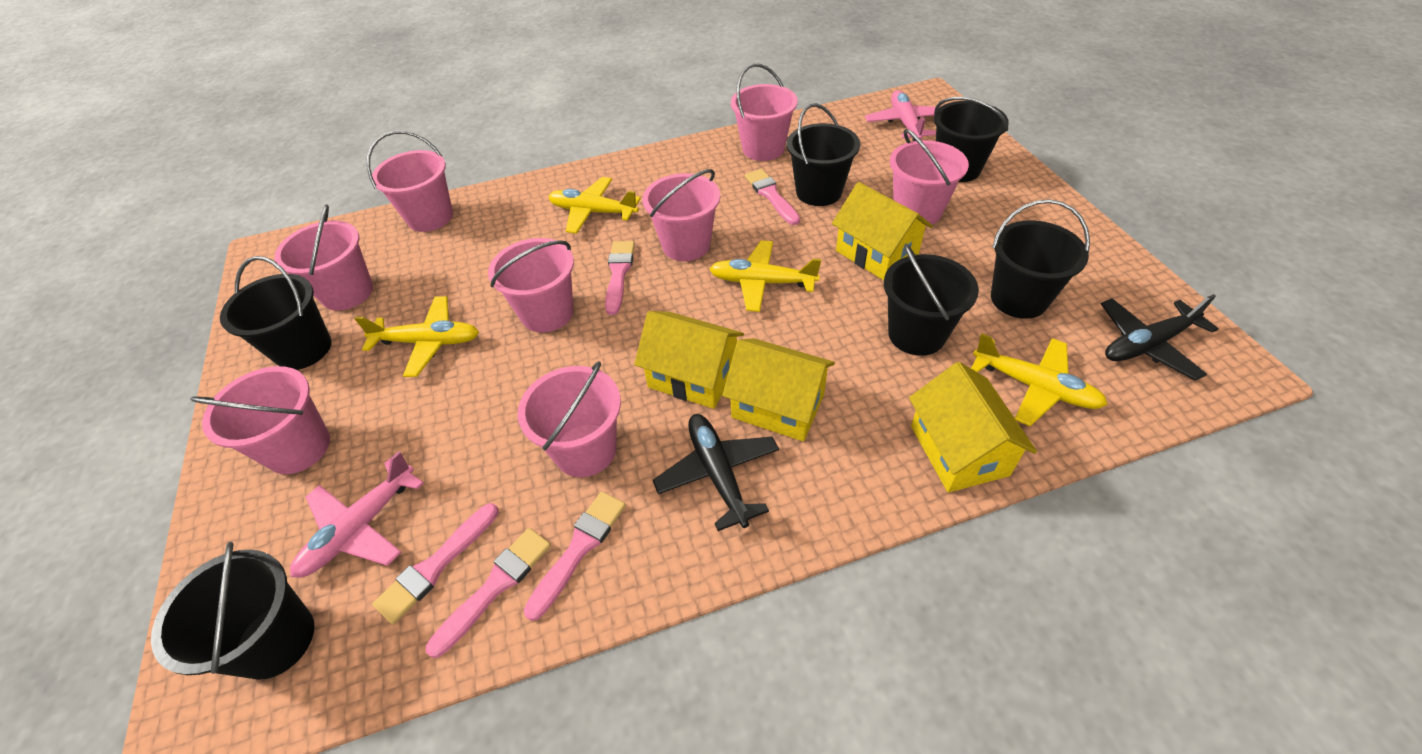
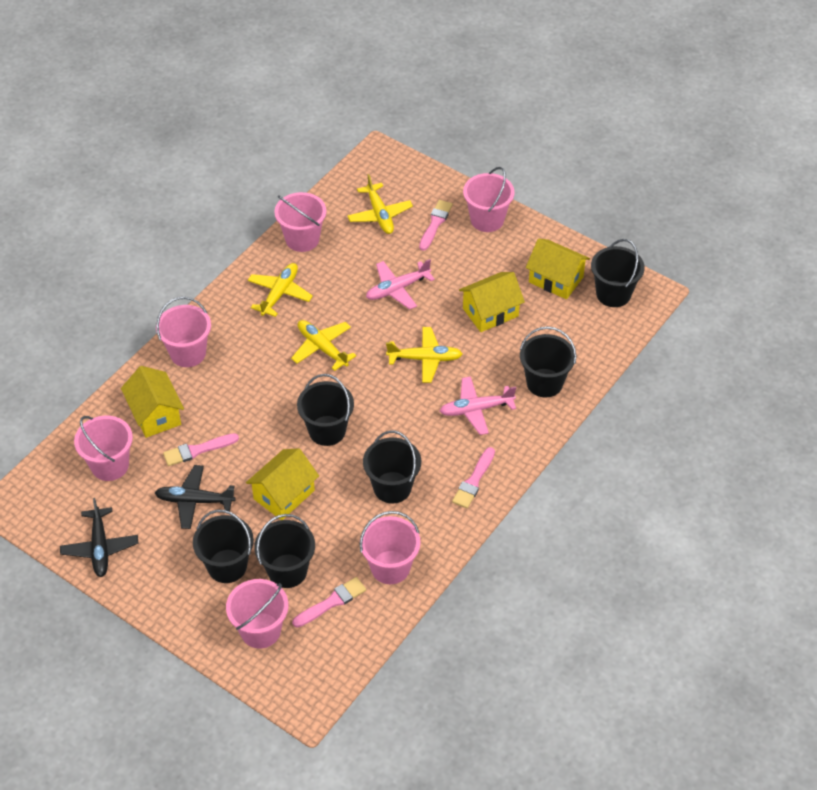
pink brush: [372,503,499,624] [426,528,551,658] [524,492,626,621] [605,241,635,315] [745,169,800,225] = 5 -> [163,433,239,466] [292,577,366,628] [419,200,453,251] [452,447,495,508] = 4
pink bucket: [190,366,330,474] [274,204,373,311] [367,131,453,232] [488,238,574,332] [518,361,621,477] [643,169,720,261] [731,63,798,161] [890,129,969,226] = 8 -> [74,416,133,481] [156,297,211,367] [226,579,288,649] [274,192,326,252] [360,511,421,584] [463,167,515,232] = 6

